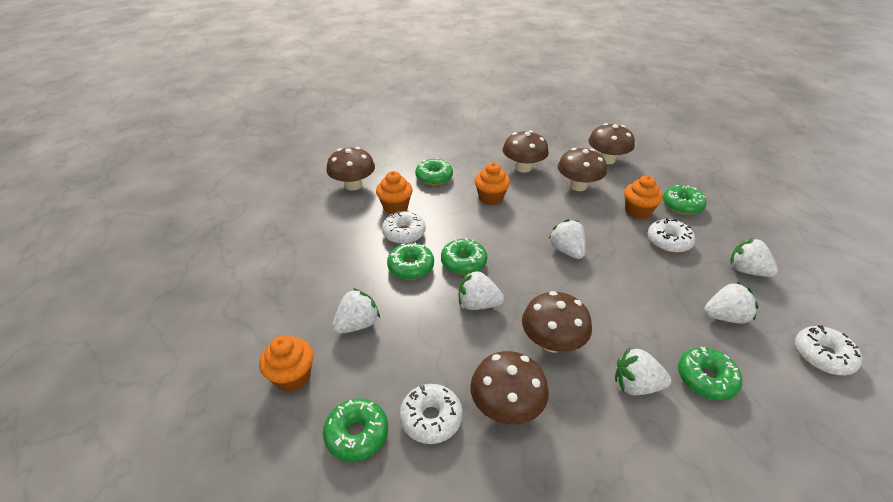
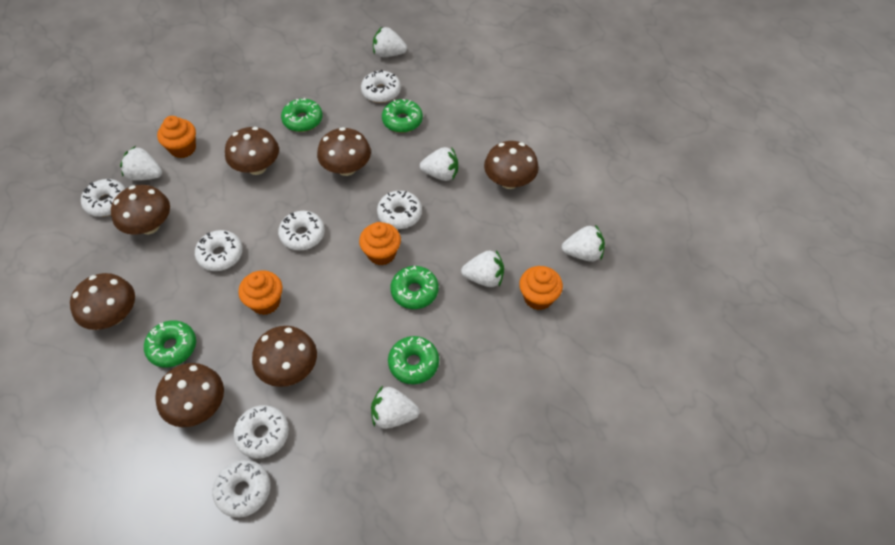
brown mushroom: [326,147,375,191] [470,351,549,425] [503,130,549,173] [522,291,592,353] [558,148,607,191] [588,123,635,164] = 6 -> [70,273,135,330] [111,185,170,235] [155,363,224,427] [225,127,279,175] [252,326,317,387] [317,127,371,176] [484,141,539,189] = 7
green donut: [323,398,388,462] [387,243,434,280] [415,158,453,185] [441,238,487,275] [663,185,707,215] [678,347,742,401] = 6 -> [144,320,196,368] [281,98,323,132] [382,99,423,133] [388,336,439,384] [390,266,439,309] = 5
white donut: [382,211,426,244] [400,384,463,444] [648,219,695,253] [795,325,862,375] = 4 -> [81,179,126,217] [195,230,243,271] [212,460,271,518] [233,405,289,459] [278,211,325,251] [361,70,401,103] [377,191,422,229] = 7

